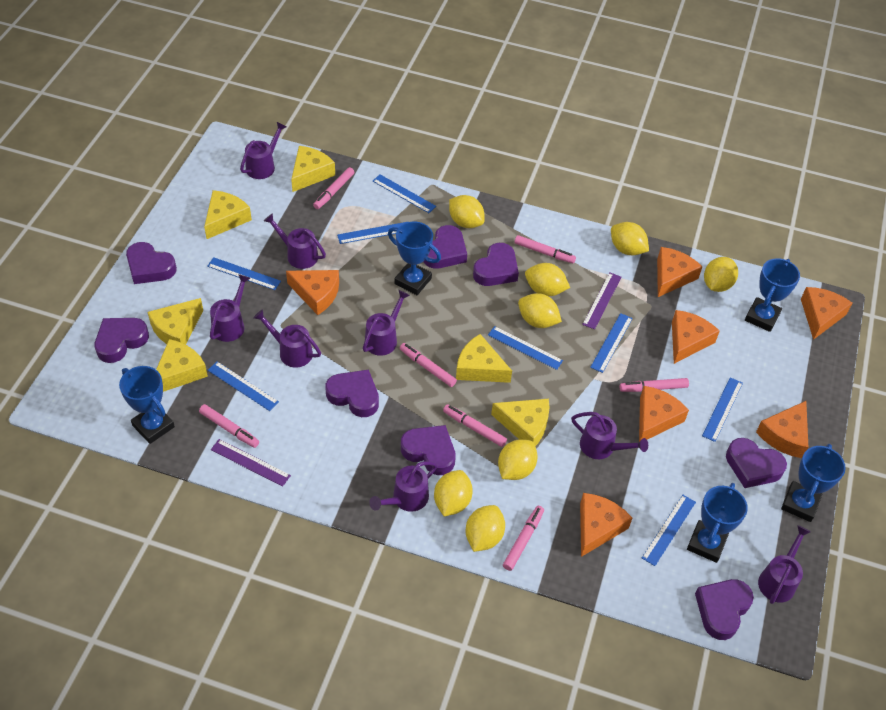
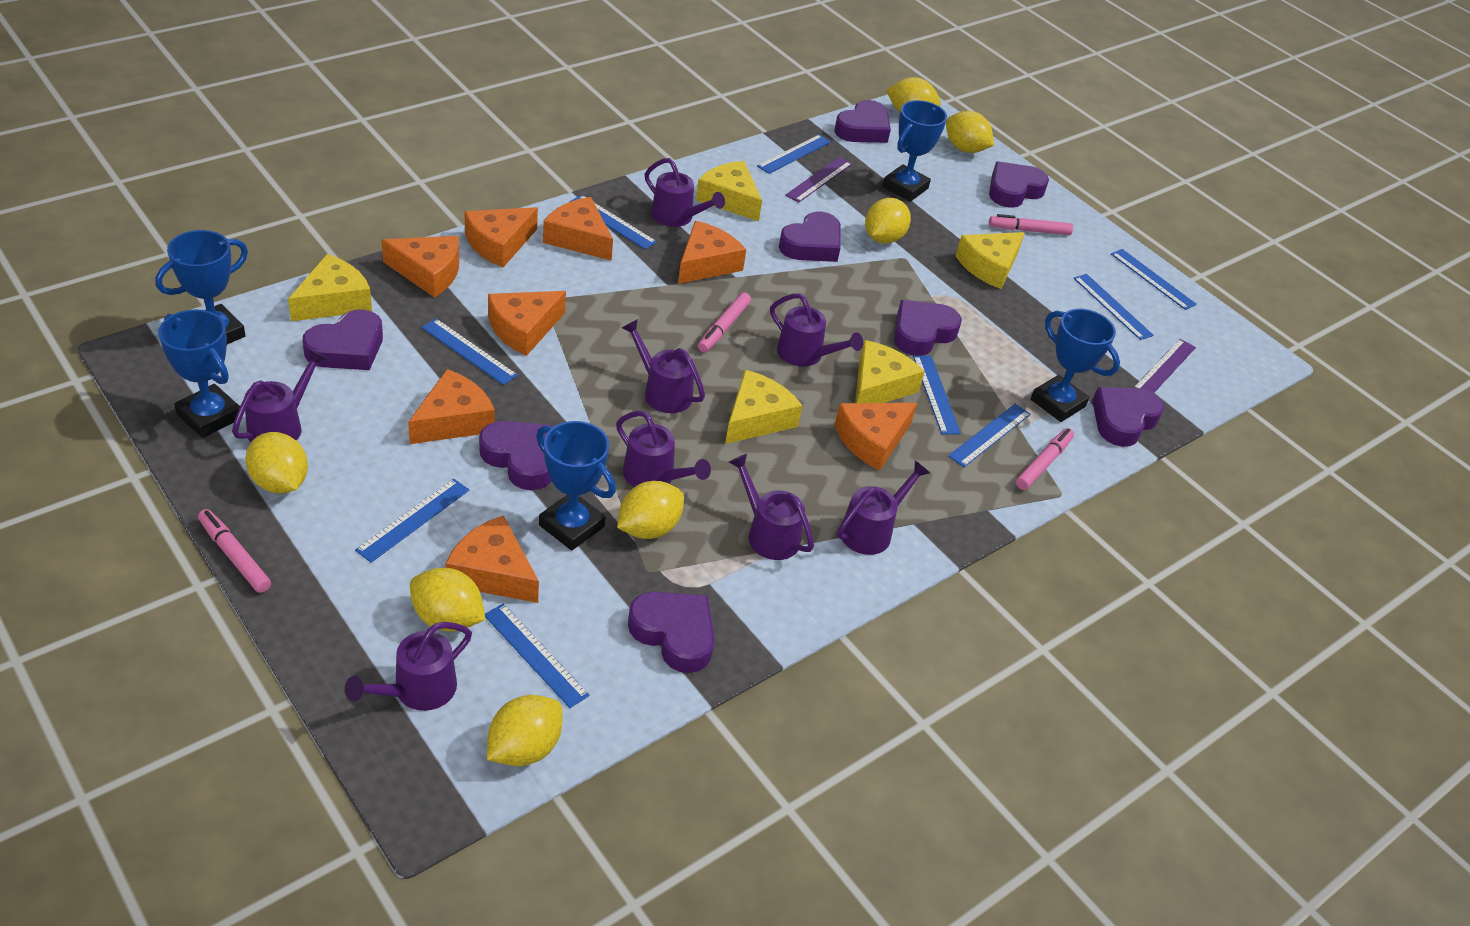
blue ruler: [207,257,281,290] [208,362,279,411] [337,222,407,244] [373,174,436,213] [488,326,563,370] [590,313,633,373] [642,495,696,566] [702,377,743,442] = 8 -> [355,478,469,563] [421,318,518,385] [485,603,590,708] [569,195,657,249] [757,135,831,174] [913,356,961,435] [948,404,1031,467] [1073,274,1154,340] [1111,249,1197,310] = 9
orange cheese: [286,270,339,315] [580,493,632,557] [639,386,689,442] [657,247,702,297] [672,310,720,364] [756,401,808,458] [801,287,852,340] = 7 -> [382,236,459,298] [408,369,495,444] [445,515,539,603] [465,207,538,267] [488,291,566,356] [543,197,613,261] [678,221,746,284] [835,403,917,471] = 8
pink marker: [199,404,259,448] [313,167,354,209] [400,343,457,387] [443,404,507,447] [503,506,544,571] [514,235,576,263] [620,378,689,392] = 7 -> [198,509,271,593] [698,292,751,352] [989,214,1073,235] [1016,428,1074,490] = 4
yellow cheese: [148,298,203,345] [156,339,208,392] [204,190,252,239] [291,146,335,192] [456,334,512,383] [491,399,550,446] = 6 -> [288,254,372,321] [696,161,762,221] [725,370,803,444] [855,340,925,403] [956,232,1025,289] = 5
yellow lemon: [434,470,473,516] [449,195,485,228] [466,505,505,552] [498,439,538,480] [518,293,562,328] [525,263,570,296] [611,222,649,255] [704,257,738,292] = 8 -> [245,432,308,493] [410,568,485,631] [487,695,563,766] [617,481,684,539] [865,198,911,244] [886,77,941,112] [946,111,994,153] = 7

